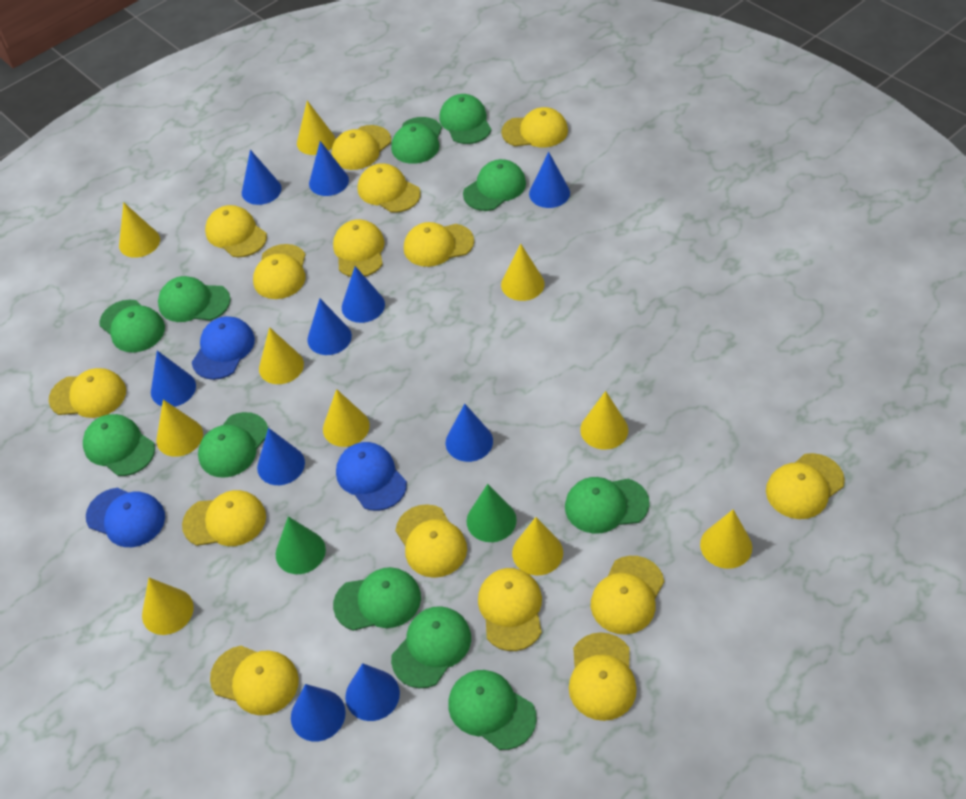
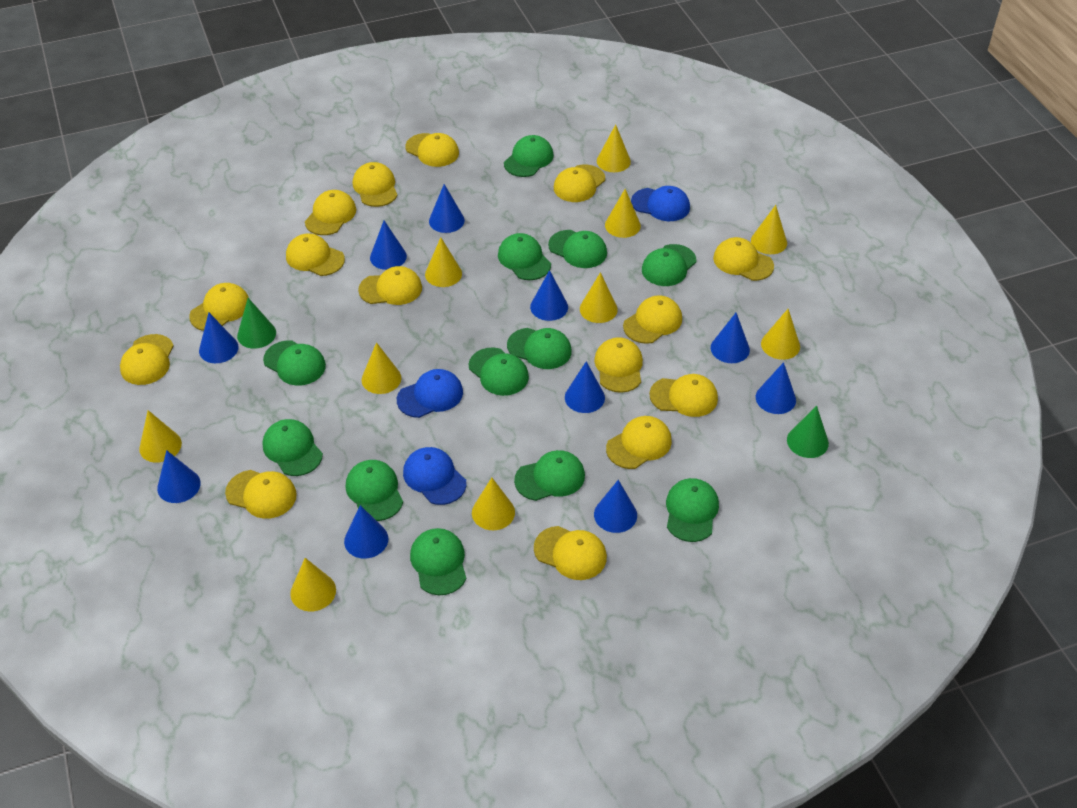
green cap: [83,414,155,476] [100,300,165,352] [158,276,231,322] [198,412,268,478] [333,567,421,631] [391,117,442,164] [391,606,471,688] [439,94,491,144] [448,670,537,750] [463,159,526,211] [565,477,650,534] = 11 -> [263,340,326,386] [263,419,323,476] [346,460,403,521] [410,528,466,595] [469,348,529,396] [498,233,551,280] [504,135,554,177] [507,328,572,369] [514,450,585,501] [548,230,607,268] [642,244,696,286] [666,478,719,542] = 12

